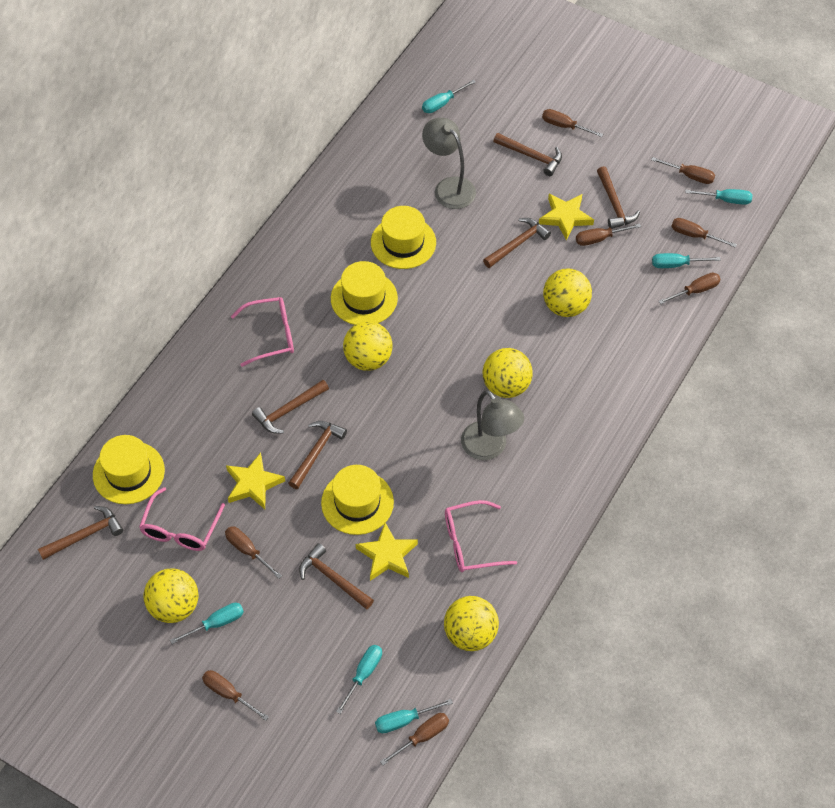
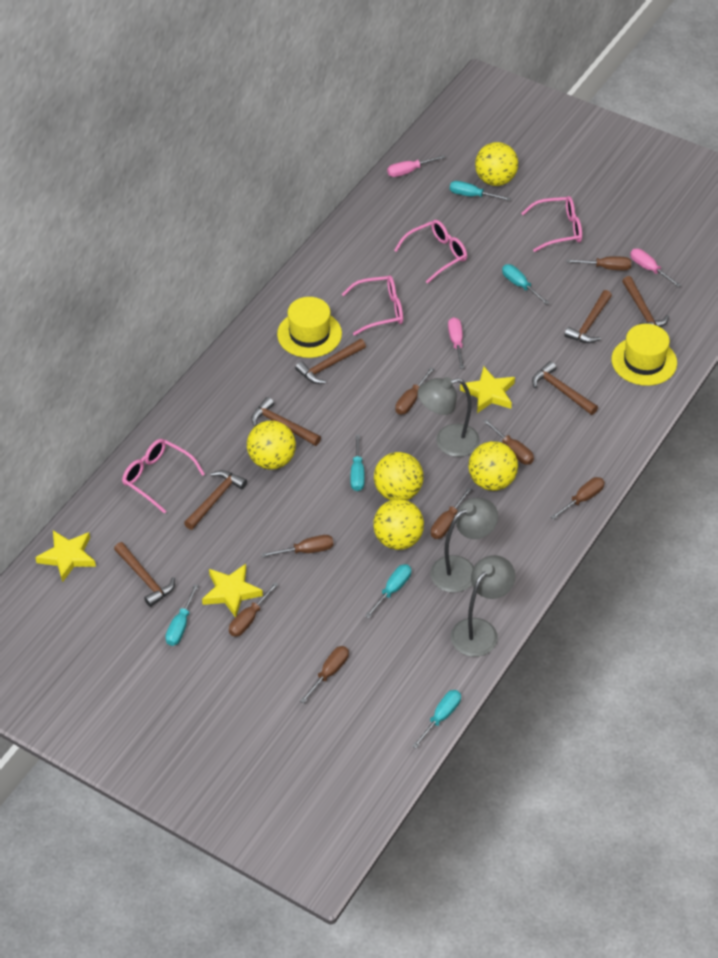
grey lamp: [422,118,476,209] [461,390,524,460] = 2 -> [418,377,480,457] [430,498,498,593] [451,555,515,657] = 3
pink glasses: [139,487,225,551] [231,297,294,367] [445,500,517,572] = 3 -> [122,439,205,514] [342,275,403,336] [394,220,467,284] [521,196,582,252] = 4
pink screwdriver: none = 0 -> [387,155,446,177] [448,317,464,369] [630,248,681,287] = 3
yellow hat: [93,435,165,504] [321,465,394,535] [331,261,398,325] [371,206,436,269] = 4 -> [277,297,342,358] [611,324,677,386] = 2

